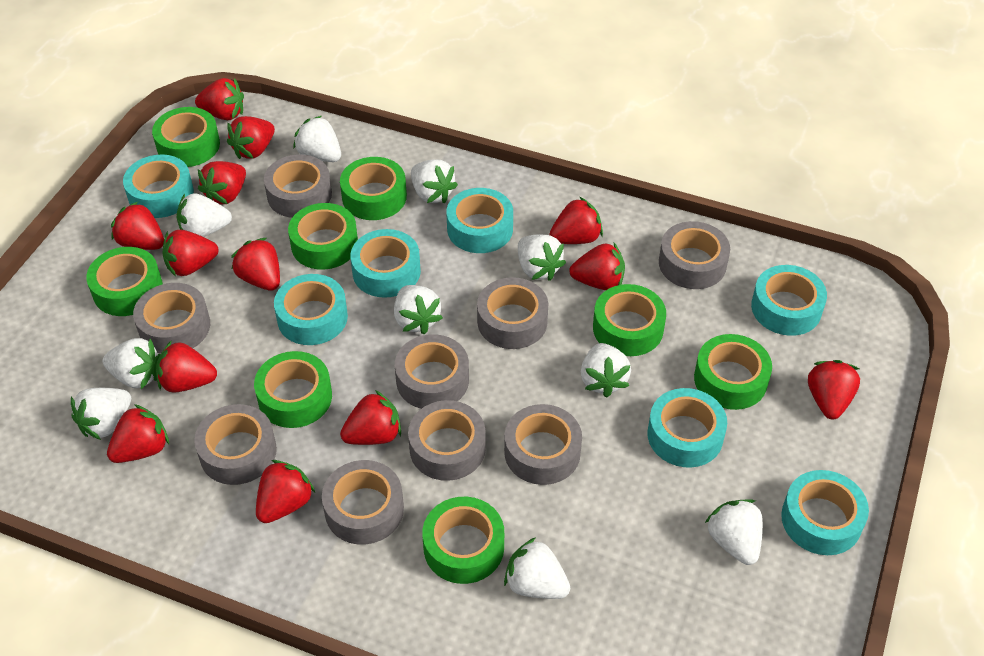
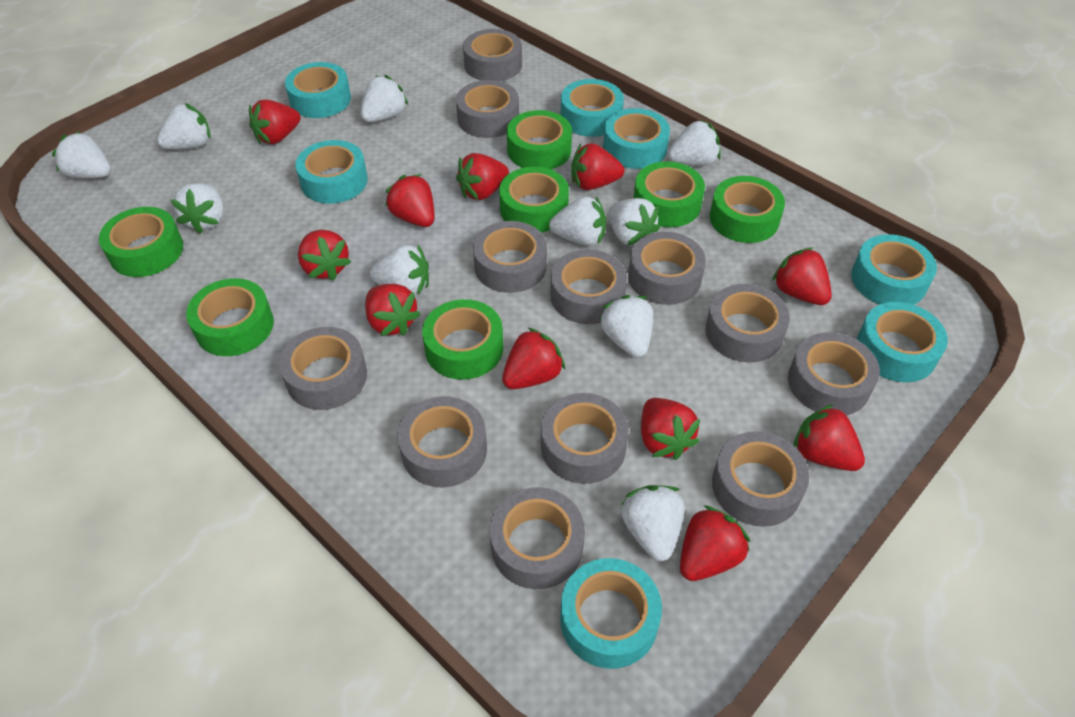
green tape: [86,247,163,316] [152,107,220,167] [254,351,332,428] [288,203,358,270] [340,157,407,220] [422,497,504,584] [593,284,666,356] [694,334,772,410] = 8 -> [99,207,183,277] [186,278,274,356] [422,299,503,380] [499,167,569,232] [507,110,572,169] [634,161,705,227] [710,176,785,243] = 7
grey tape: [133,283,210,354] [194,404,277,485] [264,154,332,218] [322,460,404,545] [395,334,469,409] [408,400,486,481] [477,277,548,349] [504,404,582,485] [659,221,730,289] = 9 -> [279,327,367,410] [397,396,487,487] [456,80,519,138] [463,29,522,81] [473,221,547,293] [490,487,585,589] [541,393,629,484] [551,249,627,324] [628,232,706,305] [705,284,790,362] [712,431,809,527] [788,332,880,415] = 12
red strawberry: [107,404,169,463] [111,202,164,250] [156,340,217,393] [163,230,219,277] [195,78,244,120] [198,161,246,205] [227,116,275,159] [231,238,280,291] [256,460,315,523] [340,390,401,445] [549,197,603,244] [569,243,625,290] [808,360,860,420] = 13 -> [249,100,301,144] [298,230,351,281] [365,284,421,336] [385,174,435,227] [456,153,509,200] [502,328,565,389] [571,143,624,190] [641,398,700,460] [680,505,750,581] [772,247,832,305] [793,404,865,471] = 11

